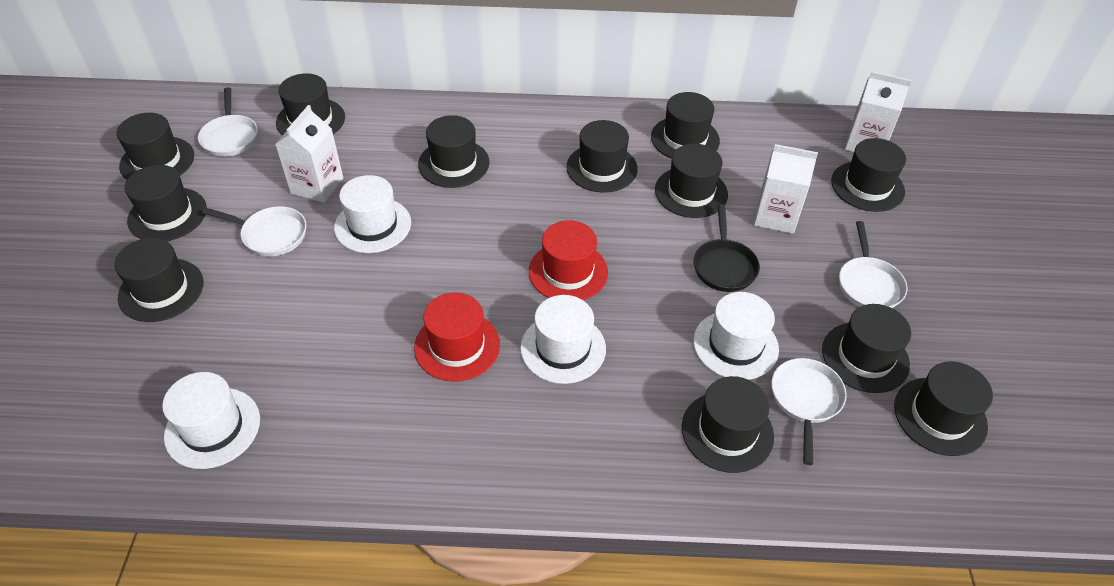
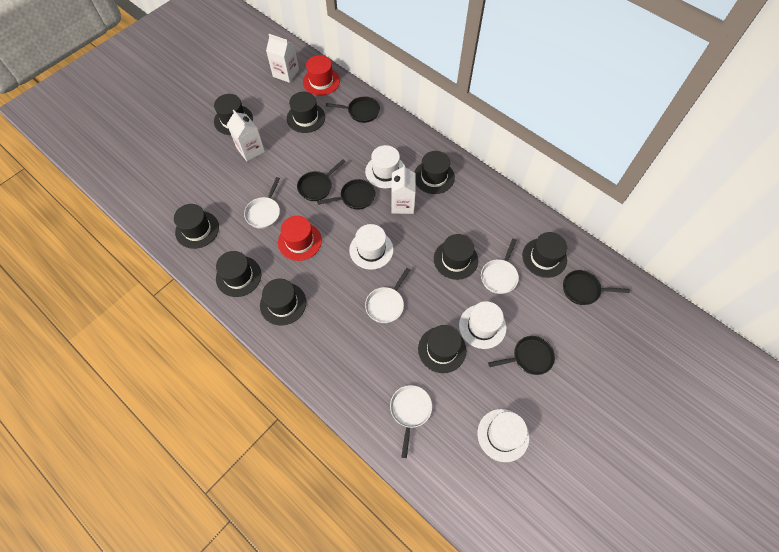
black hat: [114,238,203,322] [117,113,194,180] [125,165,207,241] [276,73,345,136] [418,115,490,188] [566,120,638,193] [651,92,720,159] [655,144,728,218] [682,376,774,473] [822,304,911,393] [831,138,906,212] [894,361,993,456] = 12 -> [174,204,219,249] [214,94,253,135] [216,251,261,297] [260,279,306,325] [287,92,325,133] [414,151,455,194] [418,325,466,373] [434,234,478,280] [522,232,567,278] = 9
black pan: [694,204,760,292] = 1 -> [297,159,346,201] [317,179,375,209] [326,96,380,123] [488,336,555,375] [563,270,630,305] = 5

